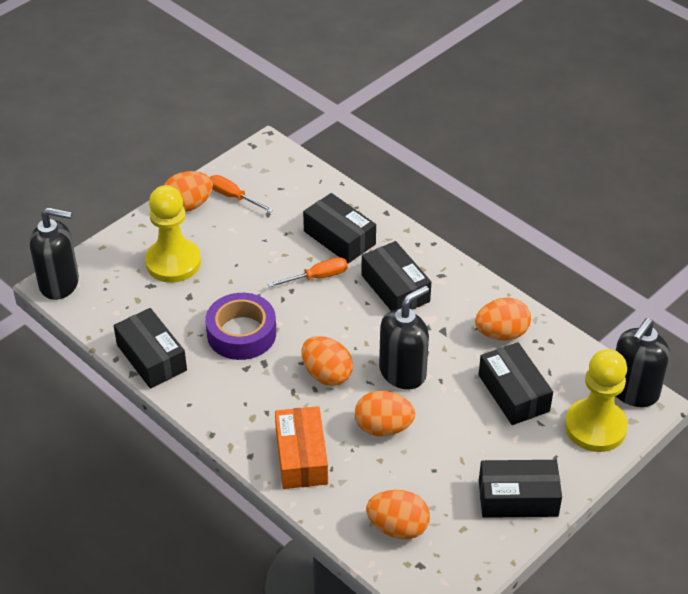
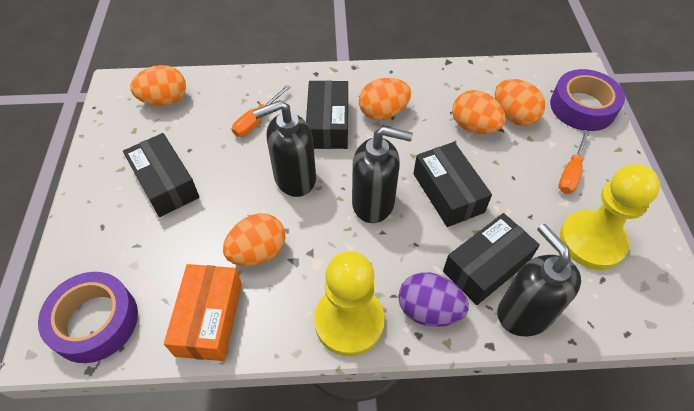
black box: [114,308,187,388] [303,193,376,263] [361,241,431,311] [479,342,553,425] [479,460,562,518] = 5 -> [123,133,199,217] [306,80,348,149] [413,142,492,227] [443,213,540,305] = 4
purple egg: none = 0 -> [398,272,469,327] = 1
purple tape: [205,293,276,360] = 1 -> [38,272,138,363] [550,69,625,131] = 2

